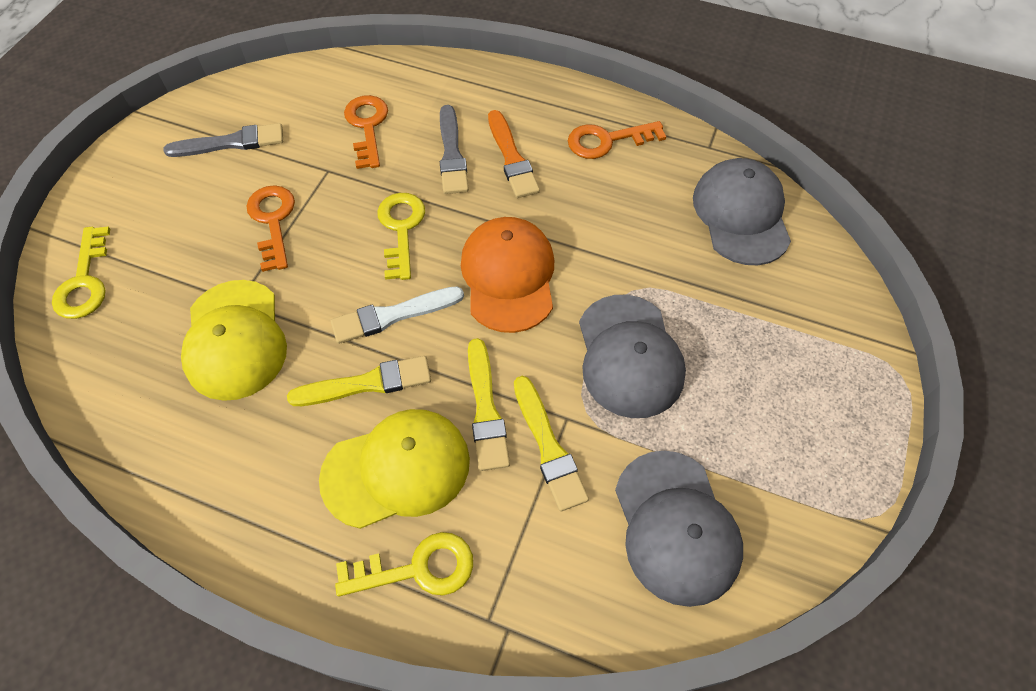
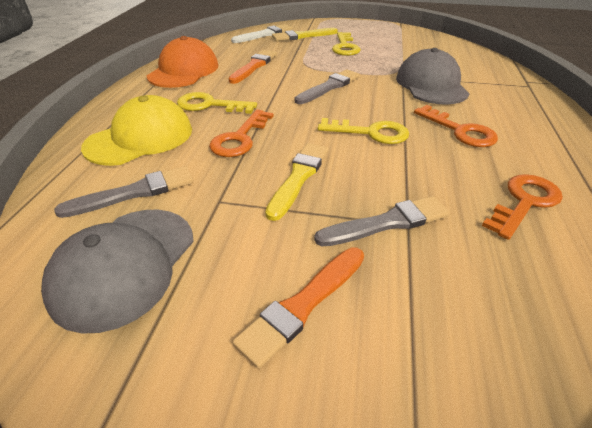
grey brush: [163,123,283,157] [440,105,469,194] = 2 -> [54,166,194,218] [295,69,360,104] [314,196,450,246] = 3
grey cap: [579,295,686,418] [615,451,743,607] [693,158,791,265] = 3 -> [41,210,194,334] [396,48,470,105] = 2
orange brush: [488,110,540,198] = 1 -> [228,50,277,84] [233,247,364,369] = 2
yellow brush: [287,356,431,406] [468,338,510,471] [514,376,589,511] = 3 -> [265,143,328,221] [272,28,338,41] = 2
yellow cap: [181,280,287,401] [319,409,470,529] = 2 -> [81,95,192,166] = 1

